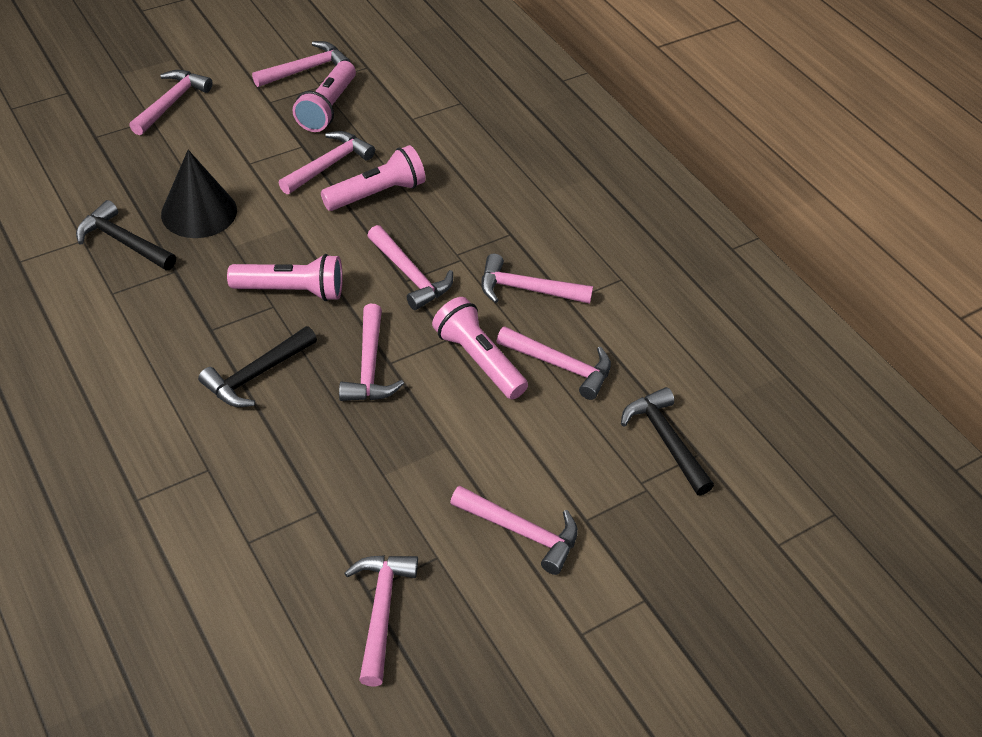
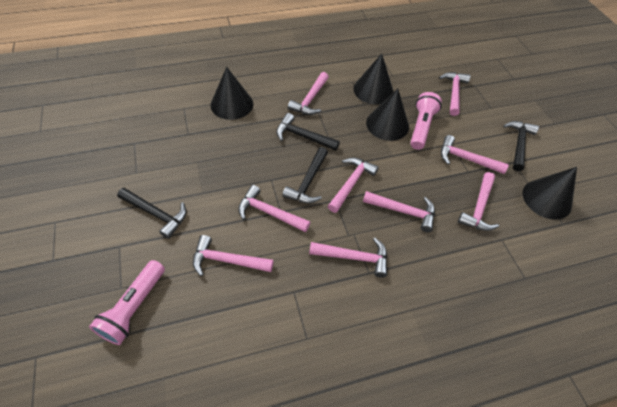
black cone: [161,150,237,238] = 1 -> [211,67,253,120] [353,54,394,104] [366,89,409,141] [523,167,577,220] = 4
black hammer: [76,200,176,270] [198,326,317,407] [621,387,714,496] = 3 -> [117,188,187,239] [276,113,340,151] [282,147,328,203] [503,121,539,171] = 4
pink flashlight: [227,254,343,301] [293,61,356,132] [321,145,425,211] [432,297,528,400] = 4 -> [89,260,165,345] [410,92,442,150] = 2

